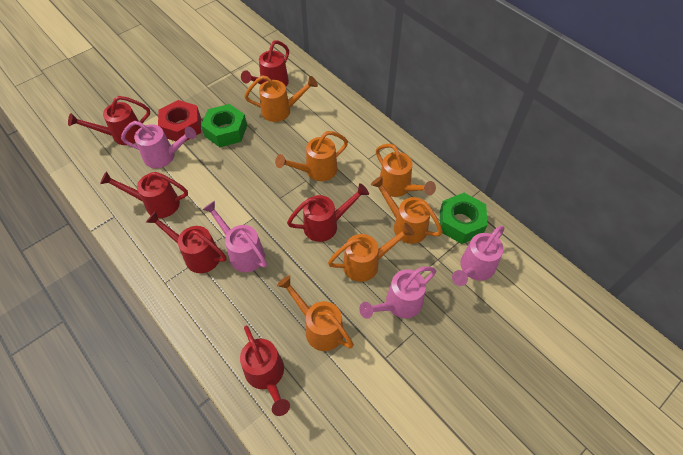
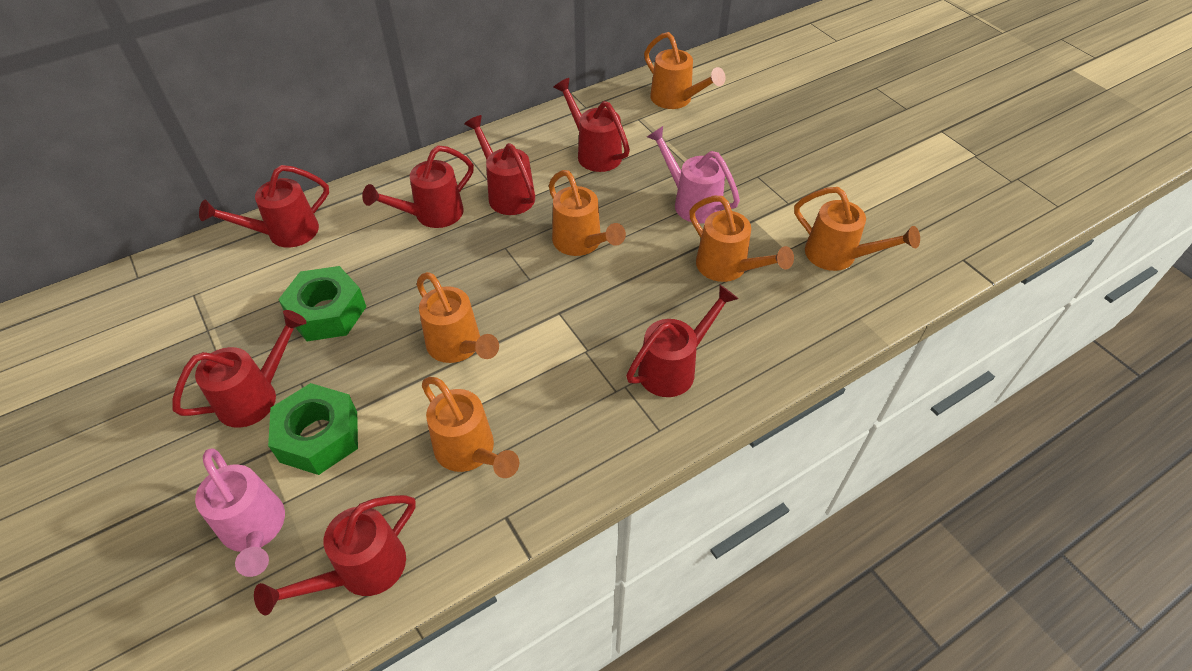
pink watering can: [121,121,196,168] [202,201,267,272] [359,266,436,319] [452,226,504,286] = 4 -> [195,448,285,577] [647,126,740,223] = 2
red nut: [158,100,201,141] = 1 -> none = 0
red watering can: [68,96,150,145] [100,171,188,218] [146,211,227,273] [240,326,290,416] [241,40,289,86] [287,183,369,242] = 6 -> [172,310,307,428] [199,165,329,247] [254,495,416,615] [362,145,474,228] [464,115,535,215] [553,78,630,172] [626,285,738,397] = 7

